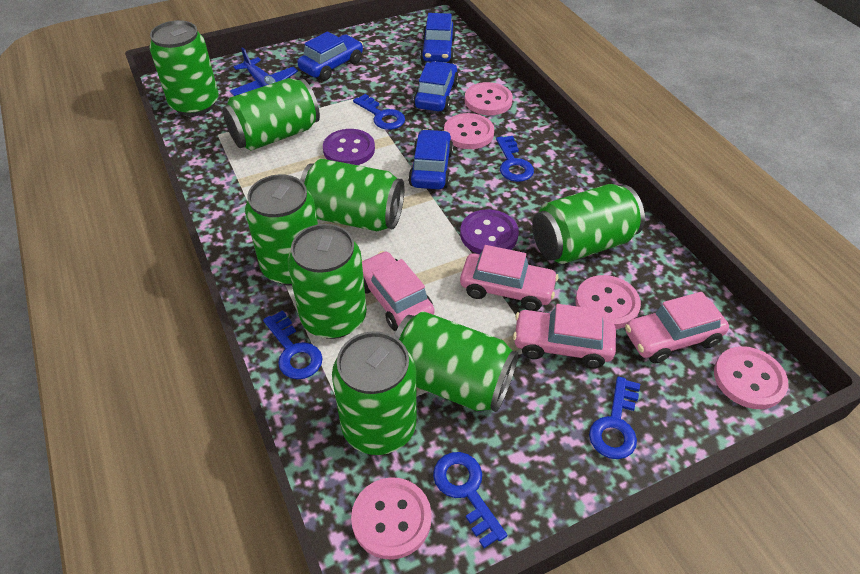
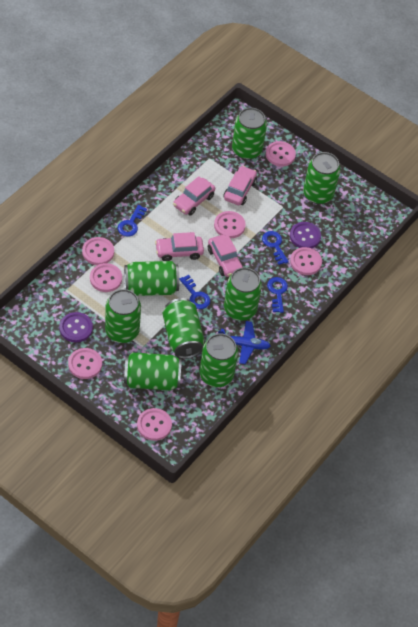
blue car: [297,32,363,81] [408,129,453,189] [413,61,459,112] [420,13,456,63] = 4 -> none = 0
blue key: [263,310,322,379] [353,94,405,130] [433,452,507,548] [496,136,534,182] [589,376,640,459] = 5 -> [118,205,147,237] [179,275,210,309] [262,231,289,265] [267,277,288,313] = 4
pink button: [351,477,431,560] [444,113,494,149] [465,82,513,115] [575,275,641,329] [714,346,788,409] = 5 -> [68,348,102,379] [82,237,114,265] [90,263,122,292] [137,408,172,441] [214,211,246,238] [266,141,296,167] [290,247,322,275] = 7

